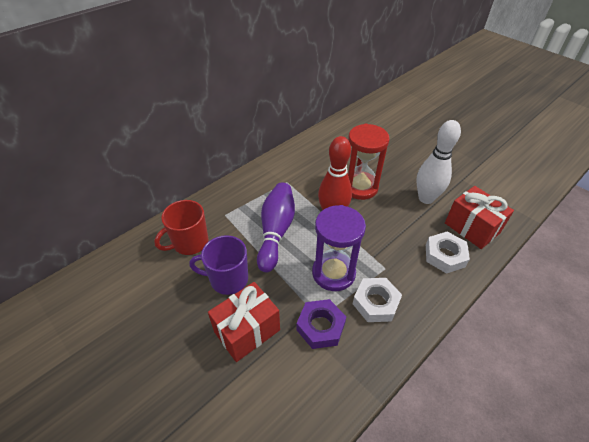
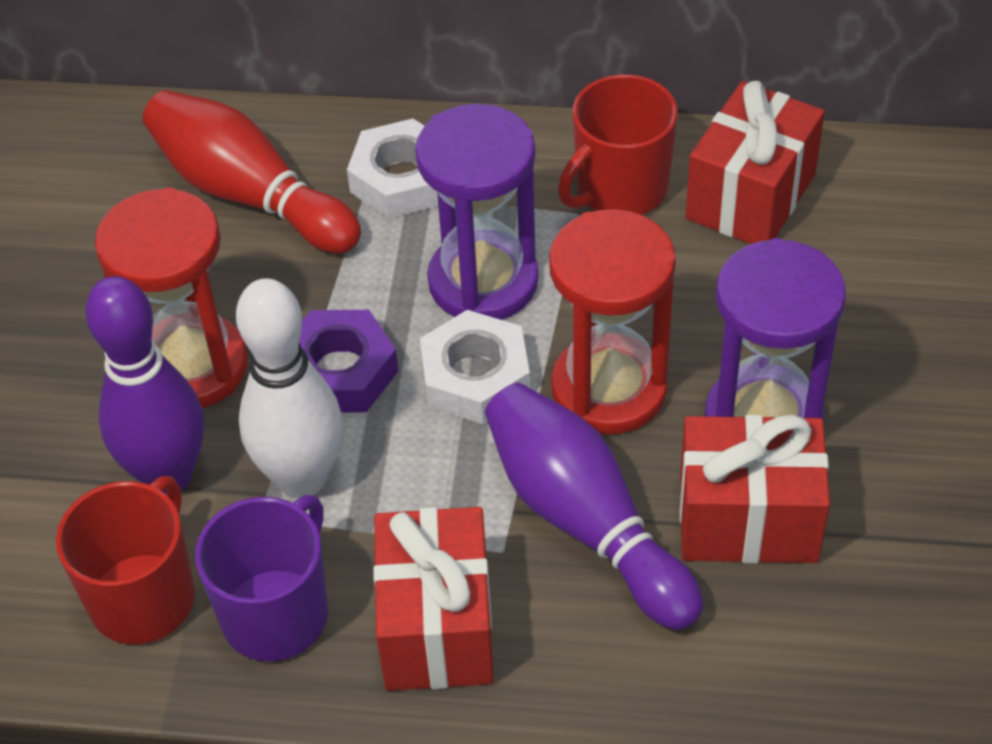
purple bowling pin: [257,182,295,273] = 1 -> [85,276,204,495] [485,383,703,630] = 2
purple hourglass: [312,205,366,291] = 1 -> [415,104,539,320] [705,238,846,424] = 2
red gift: [208,282,280,362] [445,186,514,249] = 2 -> [373,507,494,691] [679,415,830,563] [686,81,825,244] = 3
red hourglass: [348,124,390,200] = 1 -> [95,187,248,408] [549,209,676,434] = 2
red mug: [154,200,208,255] = 1 -> [56,476,195,644] [558,74,678,215] = 2

